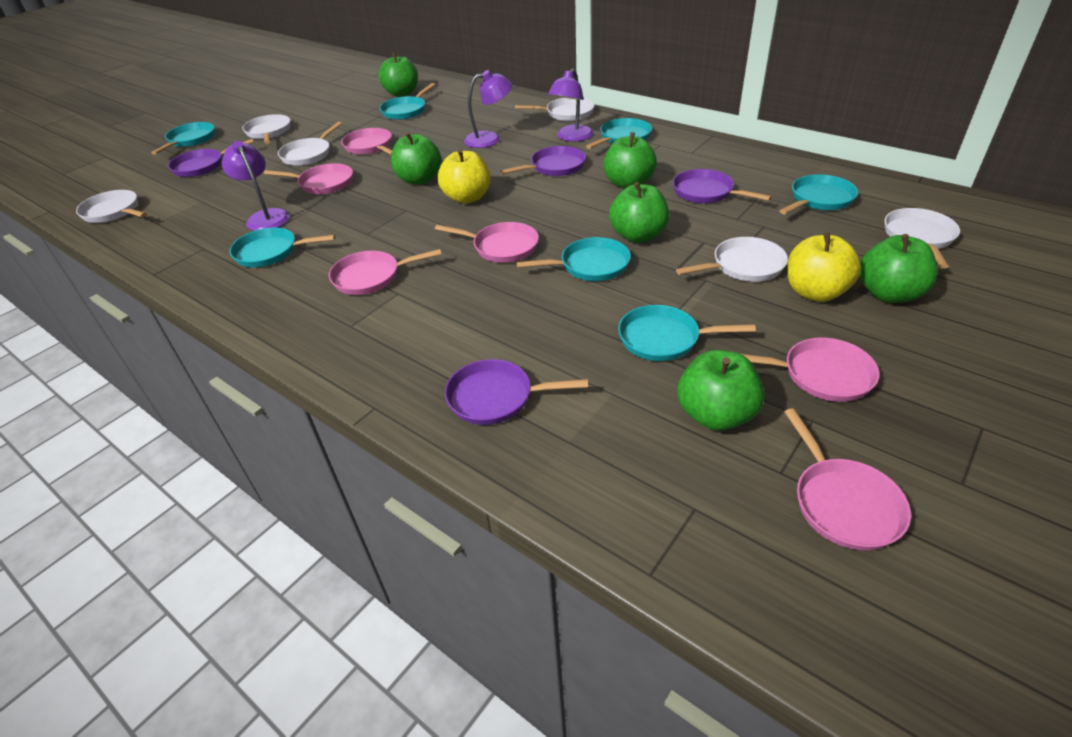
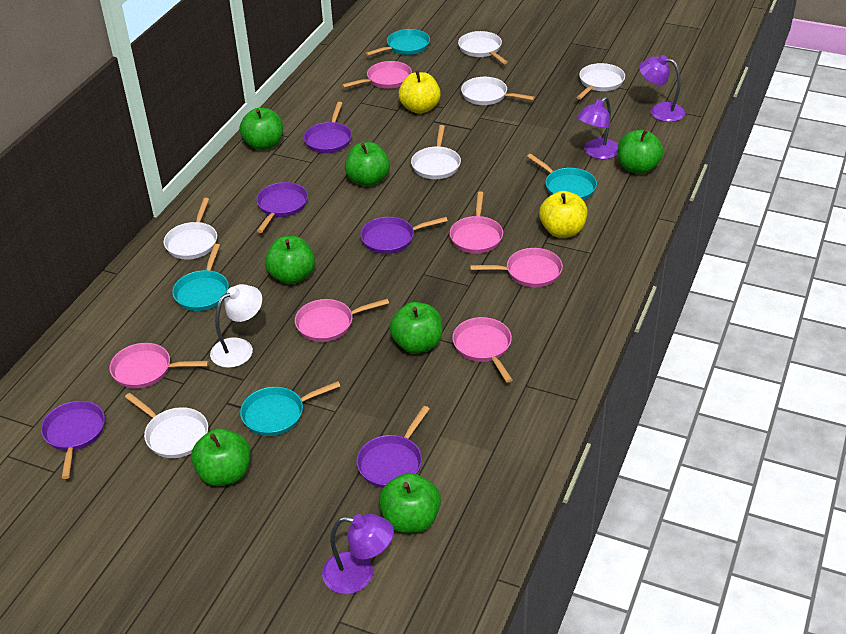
green apple: [379,52,418,97] [391,132,442,185] [604,132,657,188] [609,182,669,243] [678,350,764,431] [860,234,937,303] = 6 -> [191,428,251,486] [240,108,283,150] [265,236,315,284] [345,142,390,187] [379,473,441,533] [389,302,442,354] [618,130,664,174] = 7
purple pan: [168,139,254,177] [445,359,588,425] [500,146,586,176] [673,169,772,203] = 4 -> [41,401,105,479] [256,182,308,233] [304,102,352,153] [356,406,430,488] [360,217,448,254] = 5
turquoise pan: [151,122,215,155] [229,228,335,267] [380,83,435,120] [517,237,631,281] [586,118,652,149] [618,305,756,361] [780,174,858,214] = 7 -> [172,244,229,311] [240,381,341,436] [366,29,430,56] [527,154,597,200] = 4
white lamp: none = 0 -> [210,284,262,368] = 1

